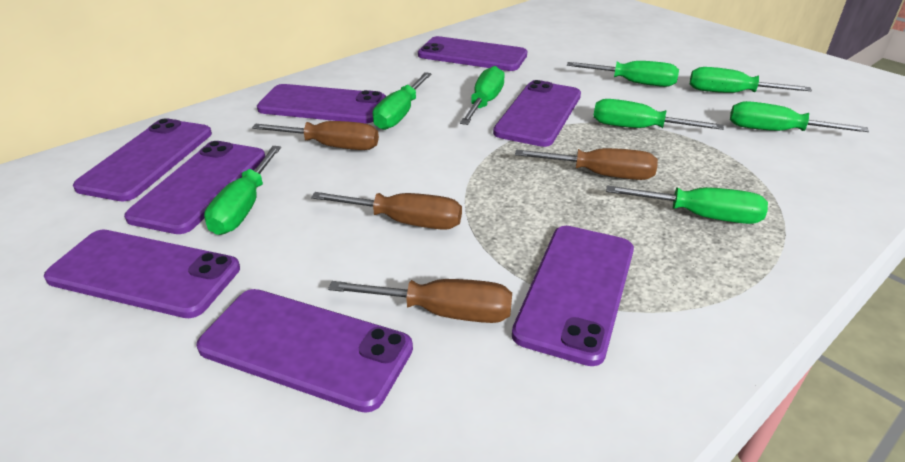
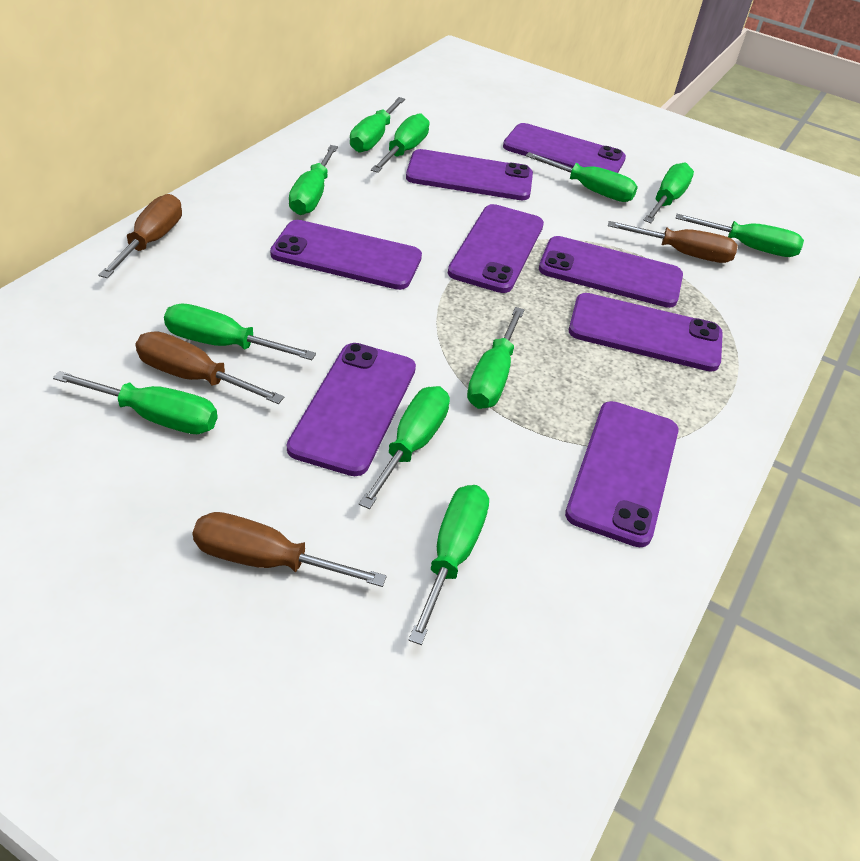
green screwdriver: [204,146,281,235] [373,72,432,130] [460,66,505,125] [567,61,679,87] [593,99,724,130] [606,186,768,224] [690,67,812,93] [730,101,869,132] = 8 -> [53,371,218,434] [164,303,316,360] [289,145,338,215] [350,97,405,153] [359,386,450,509] [371,113,429,173] [409,485,489,645] [467,307,525,409] [526,152,638,202] [643,163,694,223] [676,214,804,257] = 11

